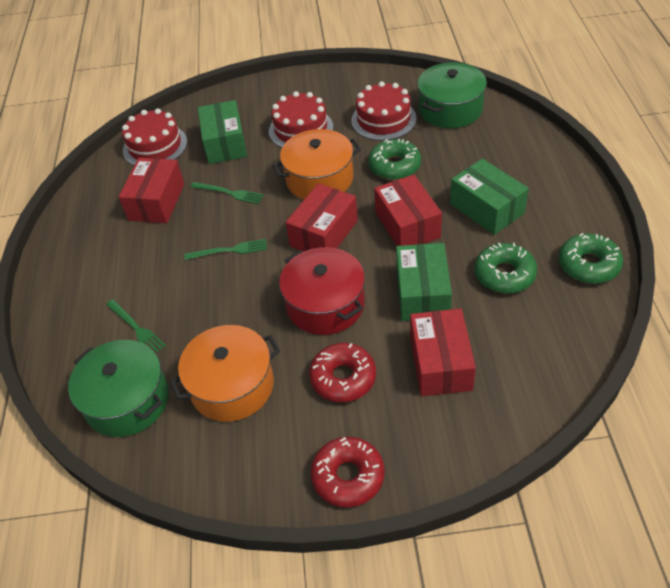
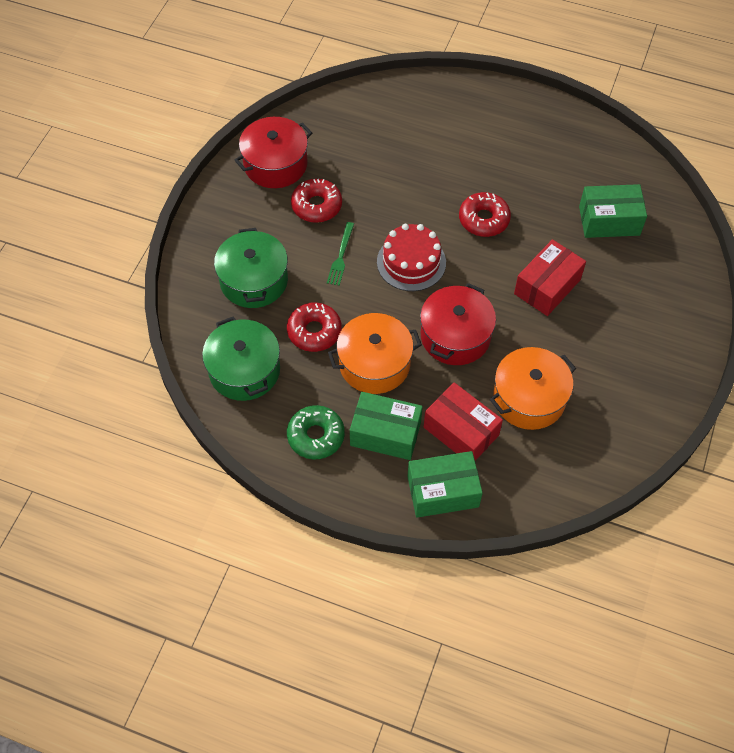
green donut: [368,139,421,180] [474,243,537,293] [559,233,623,284] = 3 -> [287,405,345,459] = 1
green fork: [106,299,166,353] [184,239,267,260] [191,182,264,204] = 3 -> [327,222,354,286] = 1
red box: [119,158,184,223] [285,183,358,252] [374,175,442,246] [410,308,476,396] = 4 -> [424,382,503,461] [514,239,586,316] = 2
red cake: [122,108,188,166] [269,91,333,148] [351,81,417,141] = 3 -> [377,224,446,291] = 1
red donut: [309,343,376,402] [311,437,385,508] = 2 -> [287,302,342,352] [291,179,342,223] [459,192,511,237] = 3
red pot: [279,247,365,335] = 1 -> [234,117,312,188] [420,283,496,365] = 2

